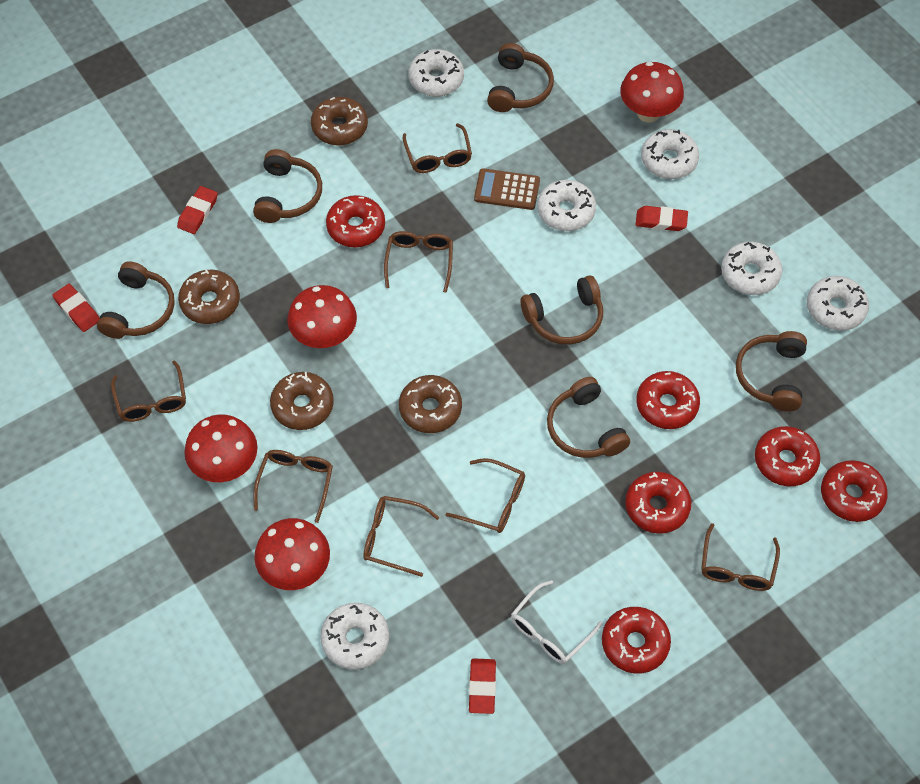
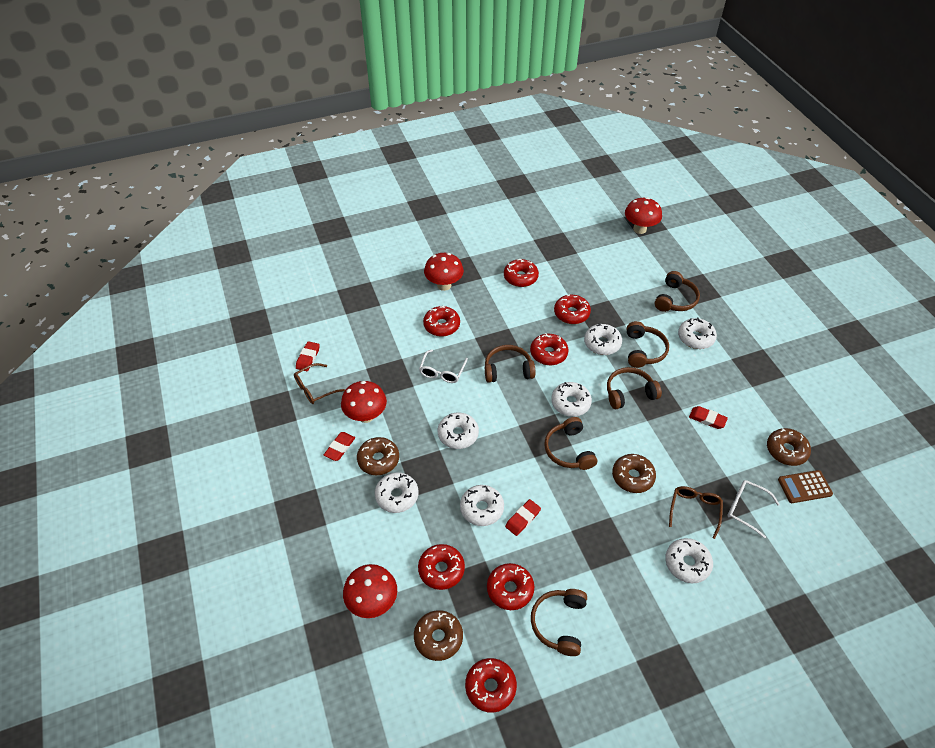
brown glasses: [111,360,186,422] [253,450,333,523] [363,496,439,577] [384,231,453,293] [403,123,472,173] [446,458,525,533] [701,523,780,591] = 7 -> [294,363,345,404] [669,486,723,539] = 2
red donut: [326,195,385,247] [602,607,671,674] [625,472,691,534] [636,371,700,429] [755,426,820,486] [821,460,888,522] = 6 -> [418,544,465,590] [423,305,460,337] [465,658,517,713] [487,563,535,610] [504,259,539,287] [530,333,568,365] [554,294,591,324] = 7
white donut: [320,603,389,670] [408,49,464,97] [537,180,596,231] [641,129,699,179] [721,242,782,295] [807,276,869,331] = 6 -> [375,472,419,513] [438,412,479,449] [460,485,504,526] [551,382,592,417] [584,323,622,355] [665,538,713,583] [678,317,717,349] = 7
white glasses: [511,580,603,664] = 1 -> [419,350,468,383] [727,480,779,538] = 2

